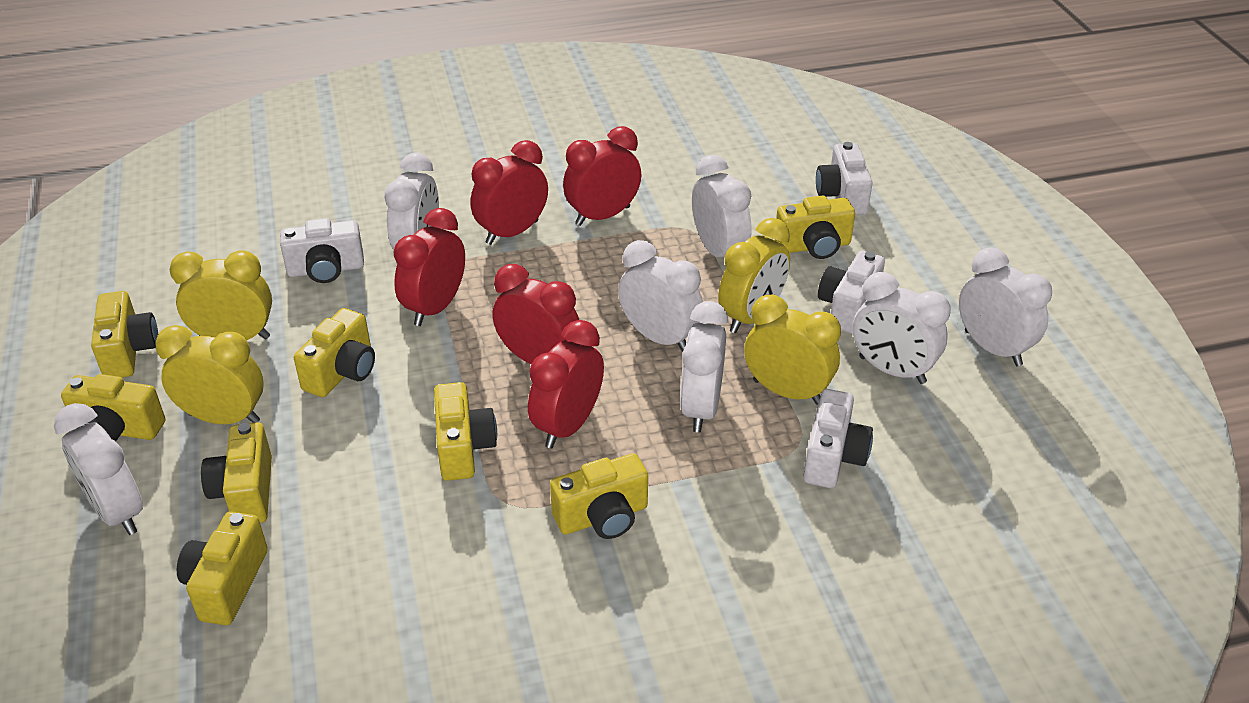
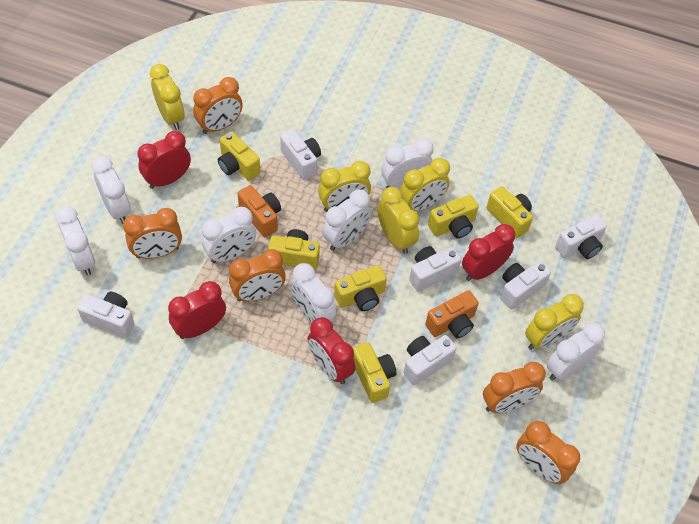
orange camera: none = 0 -> [238,185,281,237] [425,290,479,338] = 2
orange clock: none = 0 -> [123,208,182,259] [193,77,243,134] [229,249,286,302] [483,362,546,413] [516,421,580,484] = 5
red clock: [393,208,465,326] [471,140,548,245] [492,264,579,364] [528,320,604,448] [563,126,641,226] = 5 -> [138,131,191,189] [168,281,226,339] [307,317,355,384] [462,224,515,281] = 4
white camera: [280,218,364,283] [803,389,873,488] [816,142,873,215] [818,251,885,334] = 4 -> [77,292,135,338] [280,129,321,180] [403,335,457,386] [410,246,461,292] [500,261,551,310] [555,214,607,259] = 6
yellow camera: [61,374,165,441] [91,291,158,378] [177,512,268,625] [201,422,272,523] [294,308,375,397] [434,382,497,481] [550,453,648,539] [775,196,855,259] = 8 -> [218,131,260,181] [268,229,320,270] [334,265,387,311] [353,342,397,403] [428,195,479,238] [487,186,533,238] = 6
yellow clock: [155,325,264,424] [170,250,272,340] [718,218,790,333] [744,295,841,405] = 4 -> [150,64,185,130] [318,161,371,212] [377,187,420,254] [400,158,450,212] [525,294,584,350] = 5

